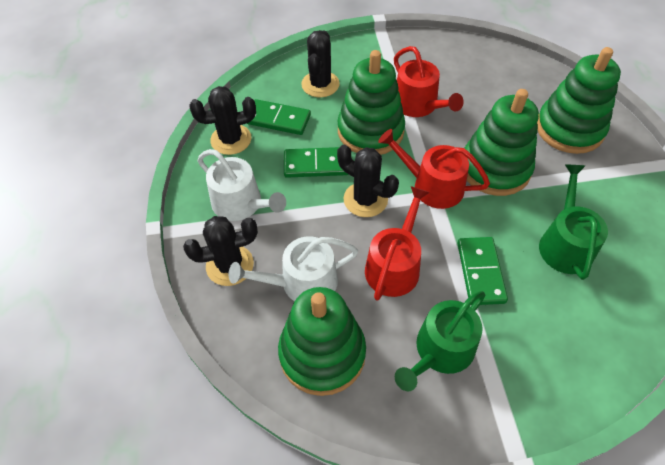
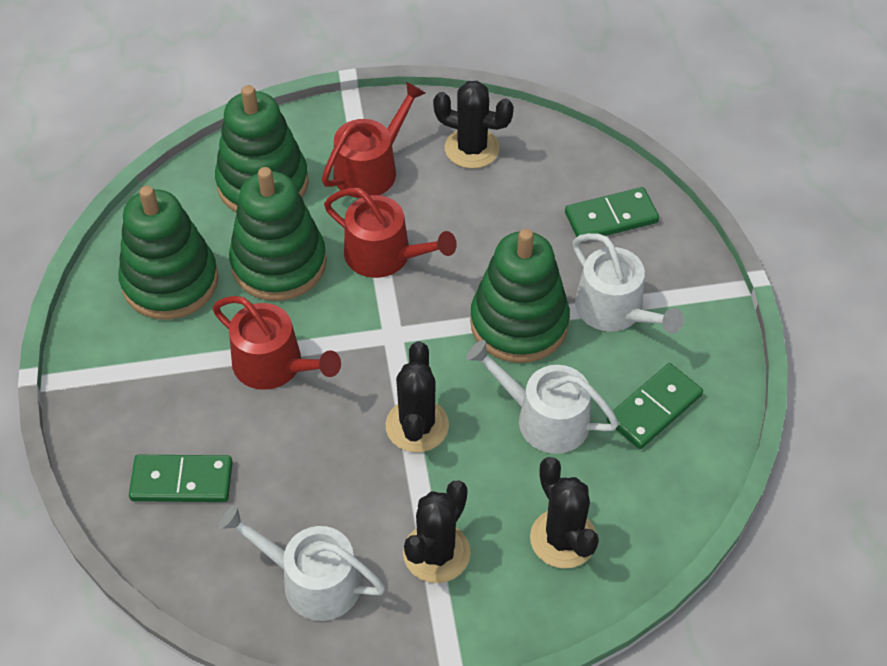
green watering can: [395,291,485,391] [539,164,608,280] = 2 -> none = 0
white watering can: [198,149,286,221] [229,236,358,302] = 2 -> [218,505,385,621] [466,340,619,454] [573,233,684,334] = 3

